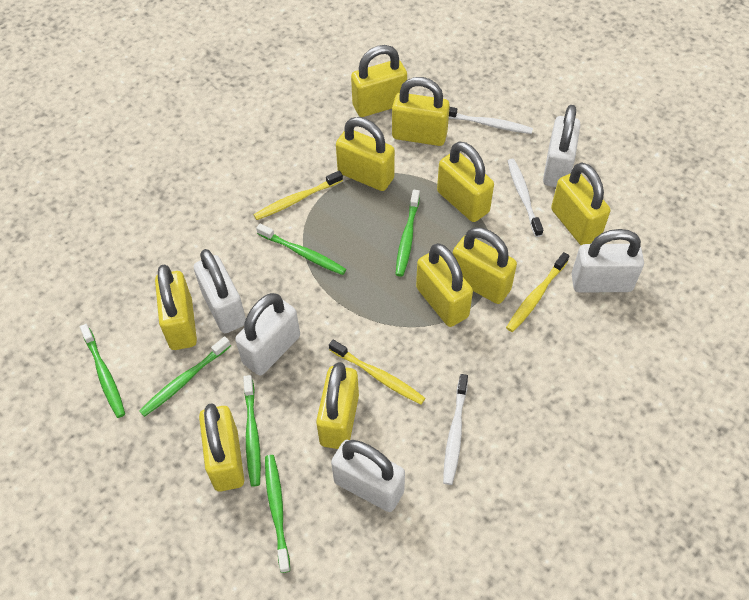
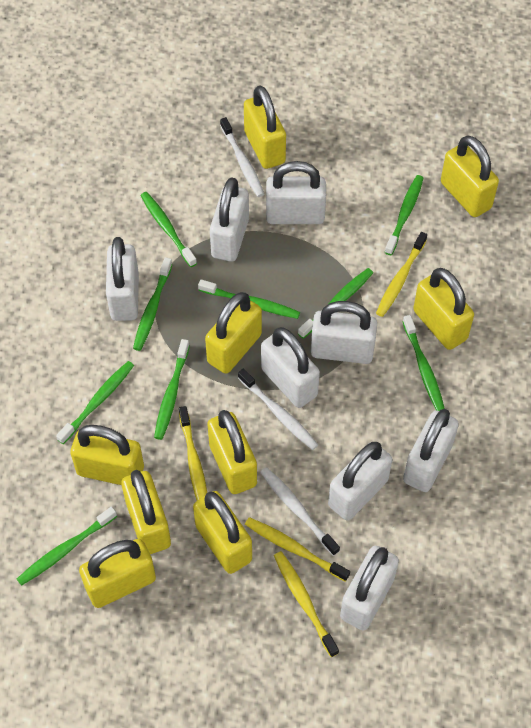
green toothbrush: [80,324,125,418] [139,336,231,417] [243,375,261,486] [256,223,346,275] [265,455,290,573] [395,190,420,277] = 6 -> [17,506,117,586] [56,361,134,444] [133,257,172,351] [140,192,197,267] [154,339,190,440] [198,279,300,319] [298,268,373,339] [385,175,424,255] [403,315,445,411] = 9
white padlock: [194,249,246,333] [235,293,300,375] [331,440,405,512] [543,105,581,187] [571,229,644,293] = 5 -> [106,237,139,321] [210,177,249,262] [261,327,320,408] [266,161,326,224] [311,301,377,364] [328,442,392,521] [340,545,399,631] [403,409,459,492] = 8
yellow padlock: [155,265,197,350] [199,403,244,491] [316,362,359,449] [336,117,395,191] [351,45,407,117] [392,77,450,146] [416,243,473,327] [437,142,494,222] [452,227,517,304] [551,162,610,245] = 10 -> [70,425,144,485] [79,539,156,608] [121,470,171,554] [193,491,252,574] [205,292,262,374] [207,410,257,494] [244,86,286,169] [413,268,474,350] [441,135,499,217] = 9
yellow toothbrush: [253,171,343,220] [329,340,425,405] [506,252,569,332] = 3 -> [179,406,207,500] [245,517,350,582] [274,551,339,657] [376,232,427,317] = 4

